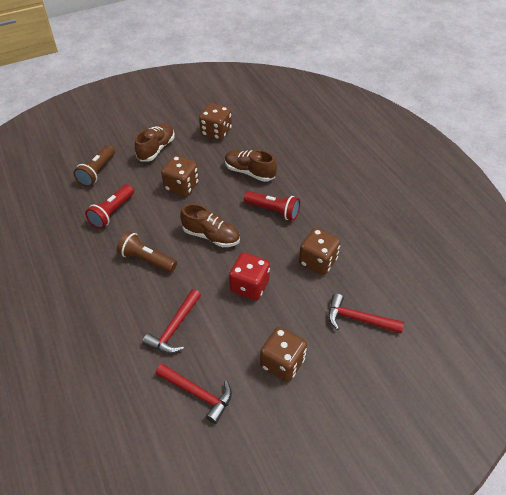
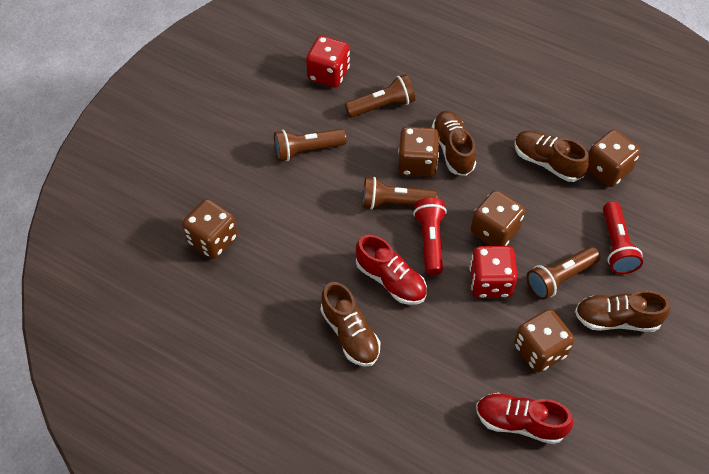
brown dice: [161,156,199,197] [199,103,232,140] [260,327,307,382] [299,228,341,275] = 4 -> [182,199,238,259] [398,127,440,177] [471,190,525,246] [514,309,575,373] [587,130,641,187] = 5
brown flashlight: [73,145,115,187] [117,231,177,273] = 2 -> [274,129,347,161] [345,74,415,118] [363,177,437,210] [527,247,600,300] = 4
brown shoe: [135,123,175,162] [180,204,240,247] [225,150,277,182] = 3 -> [321,282,380,367] [432,111,476,176] [514,131,589,182] [575,290,670,332] = 4
red dice: [229,253,270,300] = 1 -> [306,36,350,88] [469,246,518,298] = 2
red hammer: [142,289,201,353] [156,364,232,424] [328,293,404,333] = 3 -> none = 0
red shoe: none = 0 -> [356,234,427,305] [476,393,573,444] = 2

